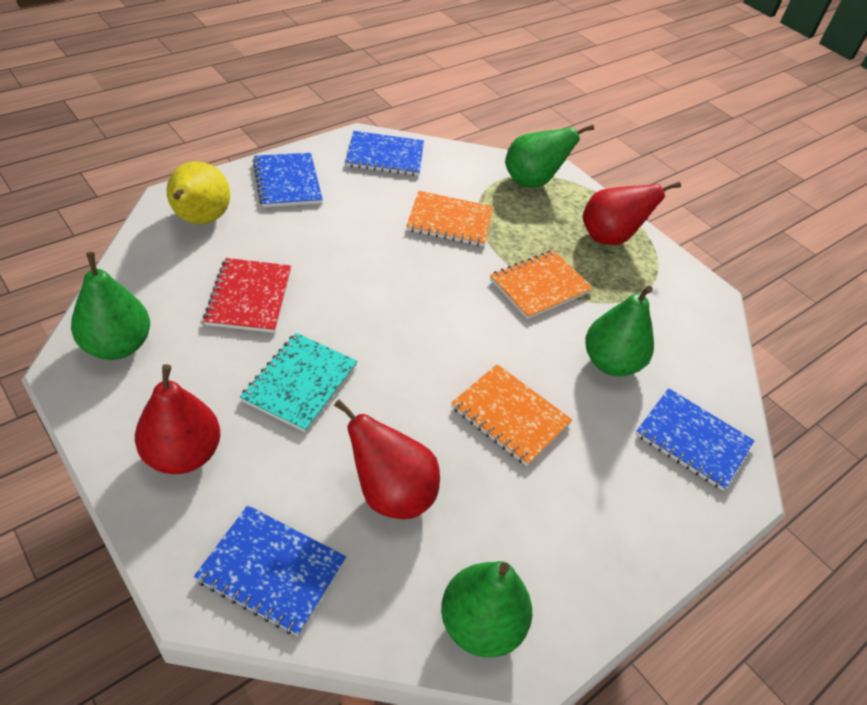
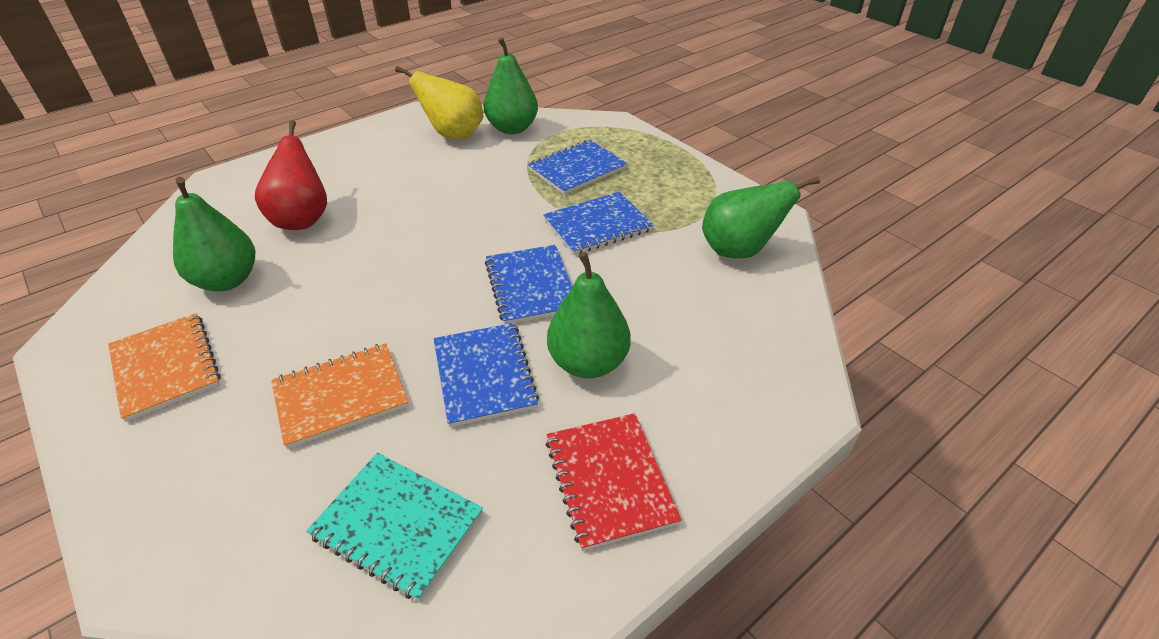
orange notebook: [406,191,493,247] [451,364,572,466] [490,250,593,319] = 3 -> [108,313,221,422] [271,343,408,449] = 2
red pear: [135,364,221,474] [334,399,440,519] [582,181,681,245] = 3 -> [255,120,327,230] = 1

